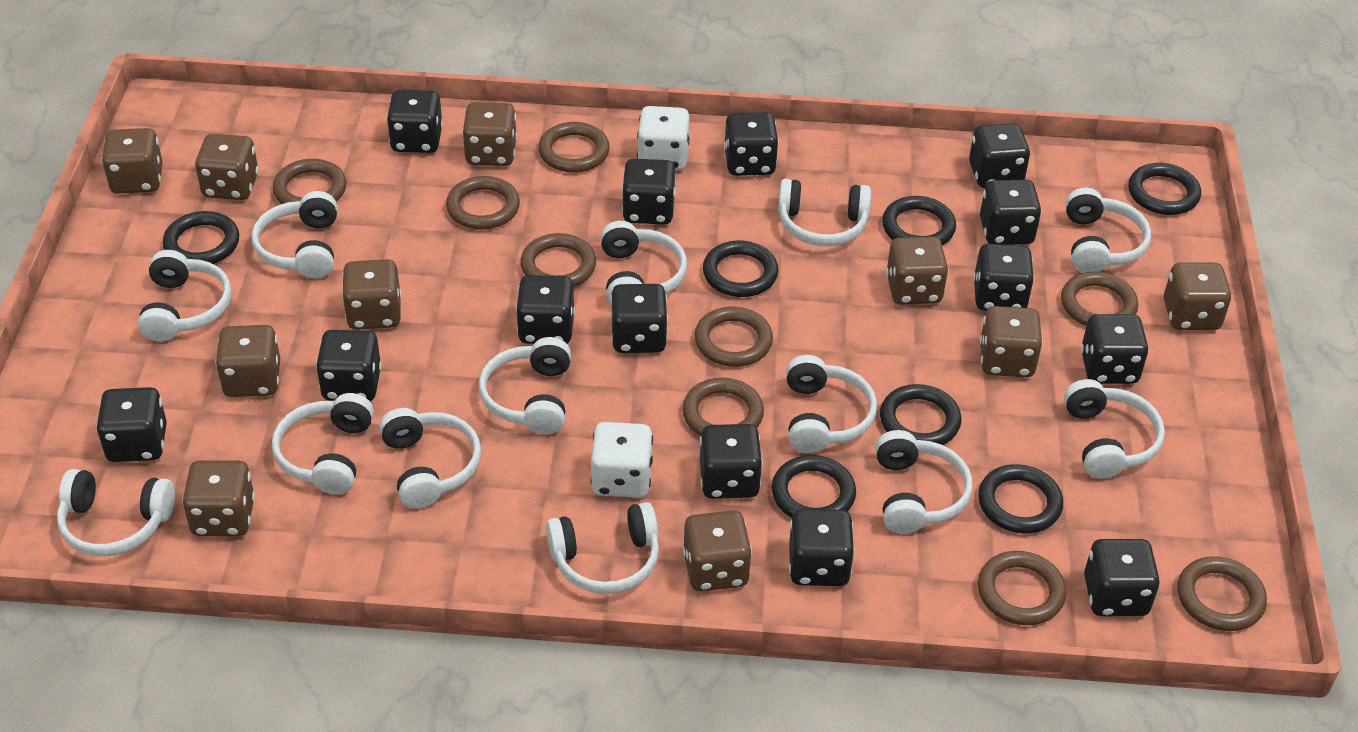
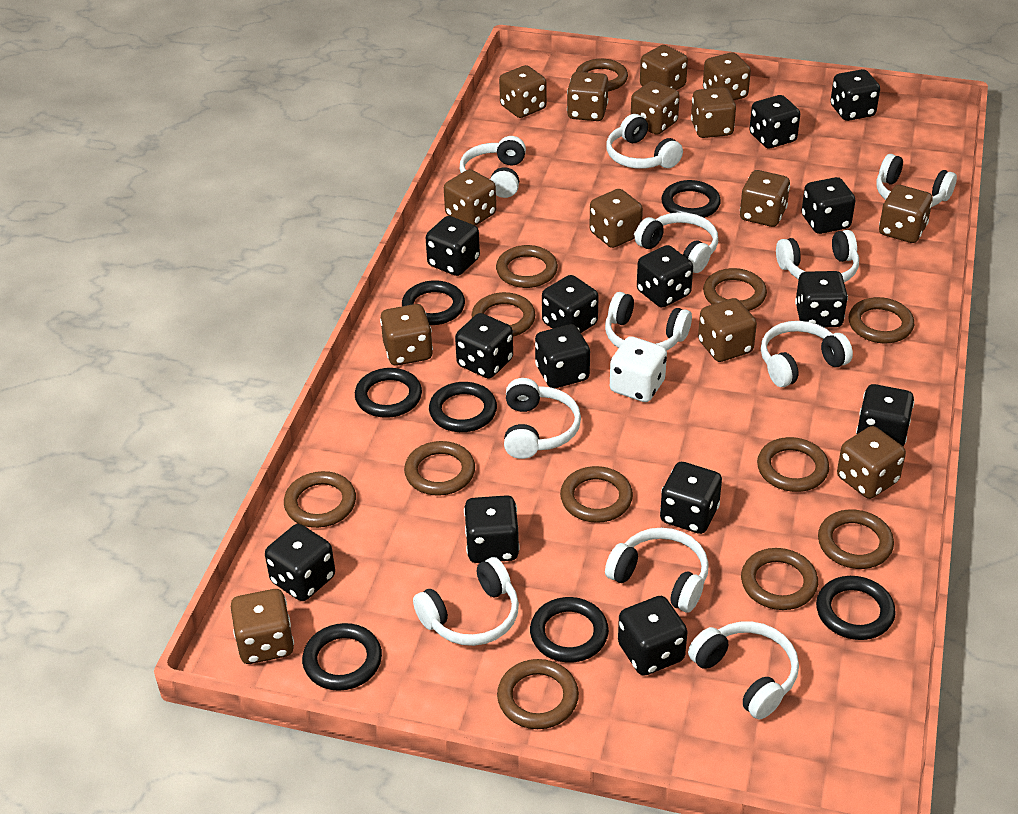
brown dice: [102,128,163,194] [182,460,255,536] [195,134,259,200] [215,325,280,397] [342,259,401,330] [462,102,517,166] [683,510,752,591] [886,236,948,305] [980,306,1043,377] [1164,263,1231,330] = 10 -> [231,589,294,664] [380,304,433,366] [444,169,496,226] [499,65,547,118] [567,72,608,121] [589,189,643,248] [631,81,680,135] [640,45,688,90] [691,87,736,138] [698,298,757,362] [703,52,751,100] [740,170,790,227] [837,426,906,499] [879,185,933,243] = 14
brown ring: [272,159,347,204] [446,176,520,229] [520,233,596,287] [538,122,610,173] [682,378,764,436] [694,307,773,367] [978,551,1067,625] [1061,272,1138,326] [1177,556,1267,631] = 9 -> [284,471,356,528] [404,441,475,496] [472,292,536,337] [496,245,558,288] [497,659,579,729] [560,466,633,523] [576,59,628,91] [703,268,767,311] [741,548,818,610] [757,437,829,492] [818,509,894,569] [849,297,914,343] = 12
white dice: [591,422,653,498] [637,106,690,170] = 2 -> [610,336,667,402] = 1
white headphones: [57,469,175,556] [138,250,231,342] [252,191,337,278] [272,393,374,494] [379,408,481,509] [479,337,571,434] [546,502,659,594] [601,221,687,305] [778,179,871,246] [786,355,877,453] [876,430,972,534] [1064,379,1165,479] [1065,188,1151,273] = 13 -> [413,557,519,646] [460,136,526,198] [504,378,581,459] [605,292,692,351] [605,528,709,612] [606,114,683,169] [635,212,718,273] [688,621,799,719] [761,321,853,387] [776,230,859,282] [877,154,957,207] = 11

